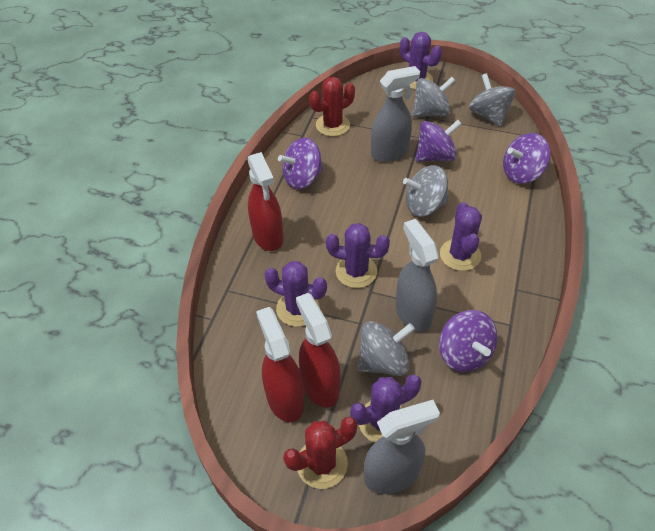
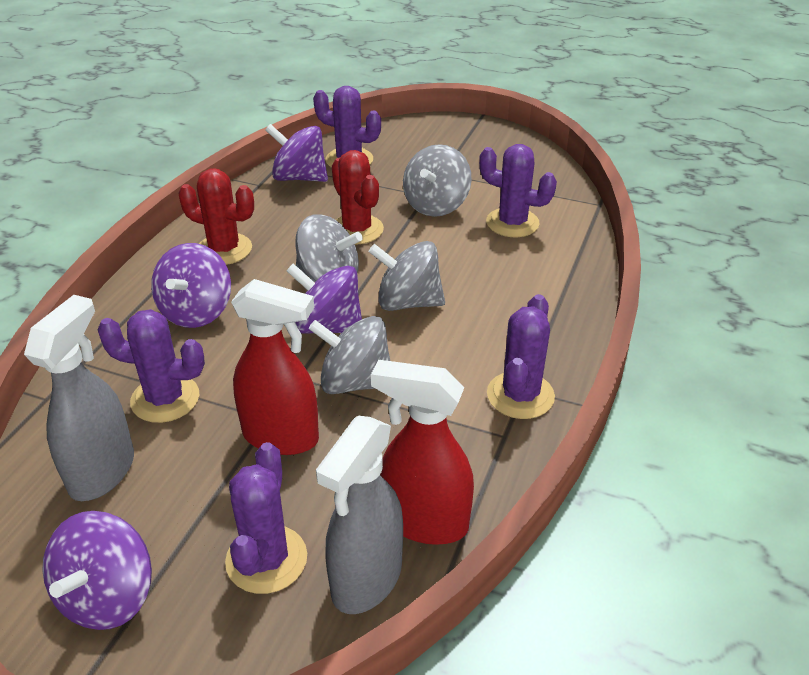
grey spray bottle: [364,400,440,494] [371,66,420,162] [395,219,439,332] = 3 -> [24,295,134,501] [316,416,403,614] = 2
red spray bottle: [247,152,284,251] [256,307,304,422] [296,293,341,408] = 3 -> [231,279,319,455] [371,360,474,545] = 2

